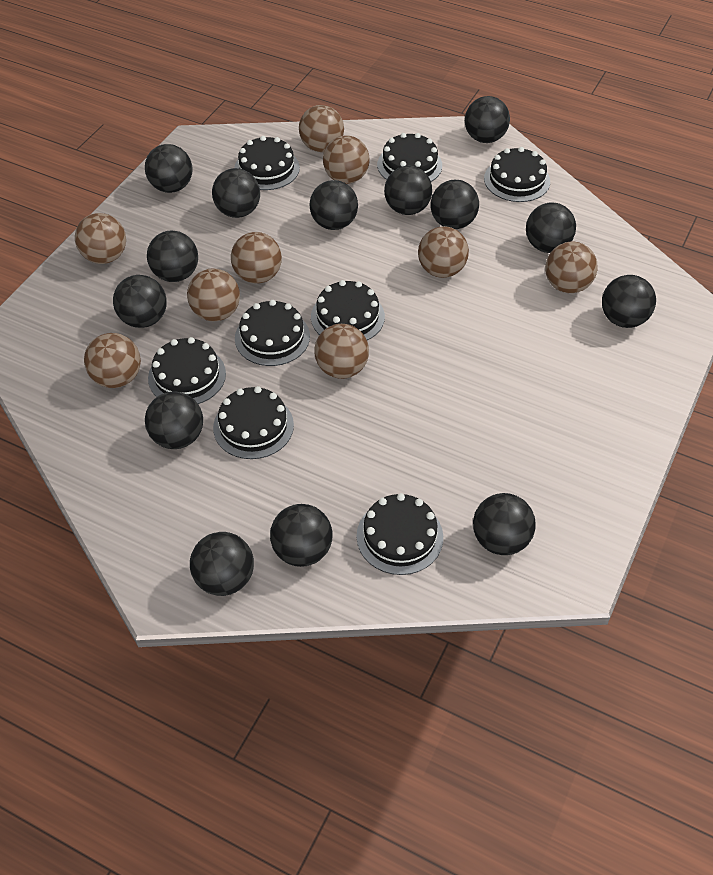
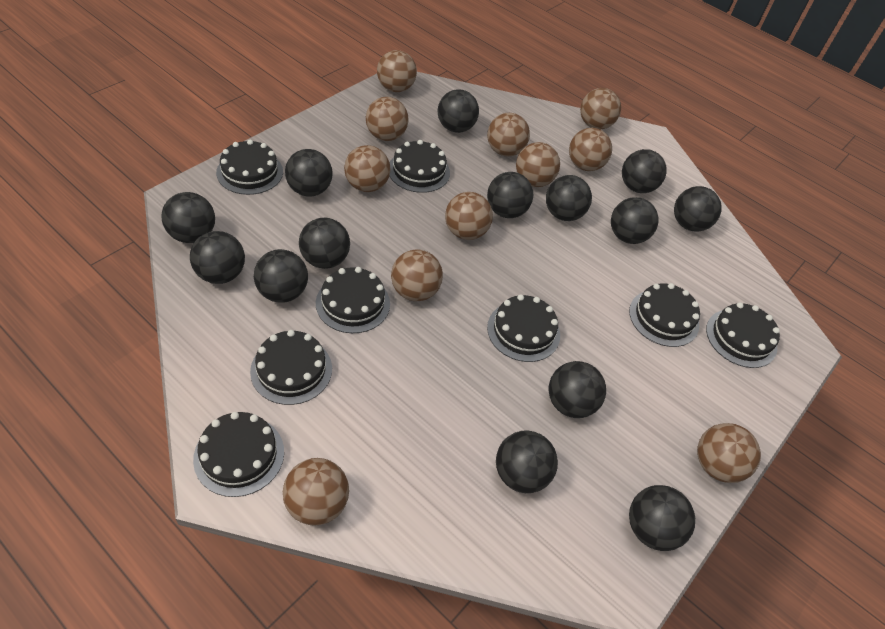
brown ball: [75,213,126,264] [84,333,141,388] [187,269,240,321] [231,232,282,284] [299,105,344,152] [314,324,369,379] [323,135,369,184] [418,226,469,278] [545,241,598,293] = 9 -> [283,458,349,526] [344,145,390,192] [366,97,408,141] [377,50,417,92] [391,249,443,301] [445,192,493,240] [487,113,530,156] [516,142,560,187] [569,128,612,171] [580,88,621,129] [697,423,761,483] = 11

